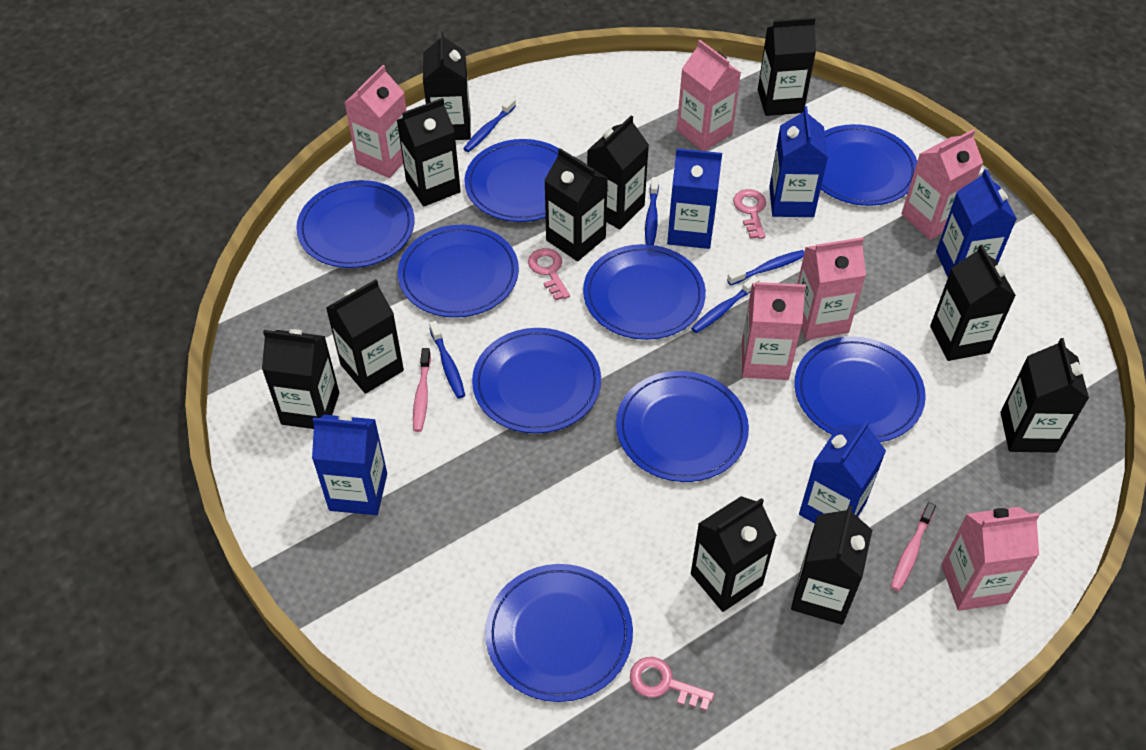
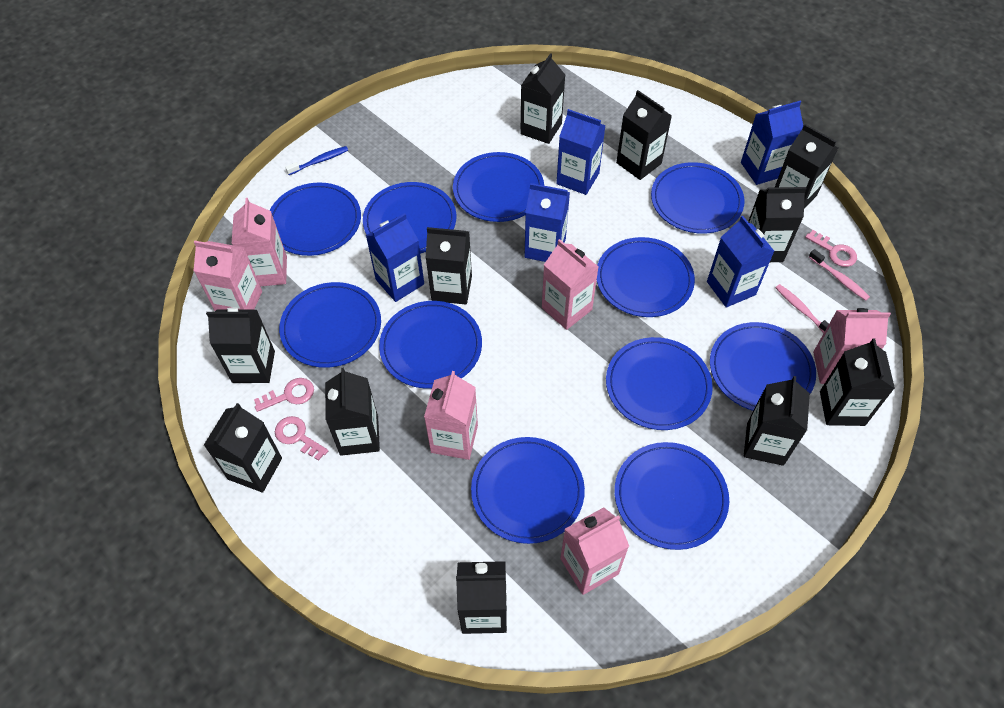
blue plate: [296,180,415,268] [398,225,519,318] [465,139,559,222] [472,328,601,433] [485,564,633,702] [583,244,706,340] [616,371,749,482] [795,336,926,442] [821,124,917,206] = 9 -> [270,182,361,256] [279,282,381,368] [363,182,456,254] [379,301,482,389] [453,152,544,222] [471,437,585,544] [597,237,695,317] [606,337,713,430] [614,442,729,550] [651,162,745,234] [710,322,816,411] = 11
blue toothbrush: [429,321,465,399] [463,97,516,152] [645,177,659,245] [691,276,759,333] [727,250,805,285] = 5 -> [285,146,348,175] = 1

